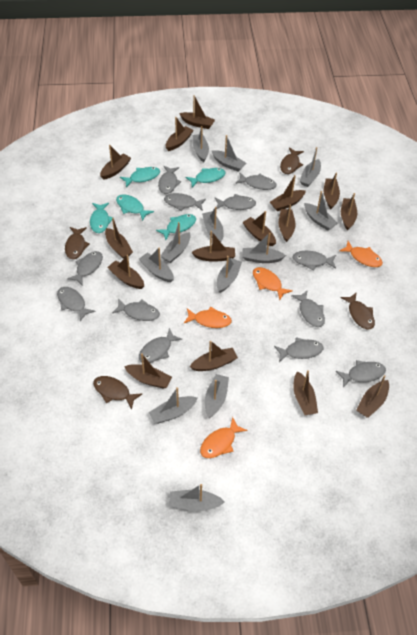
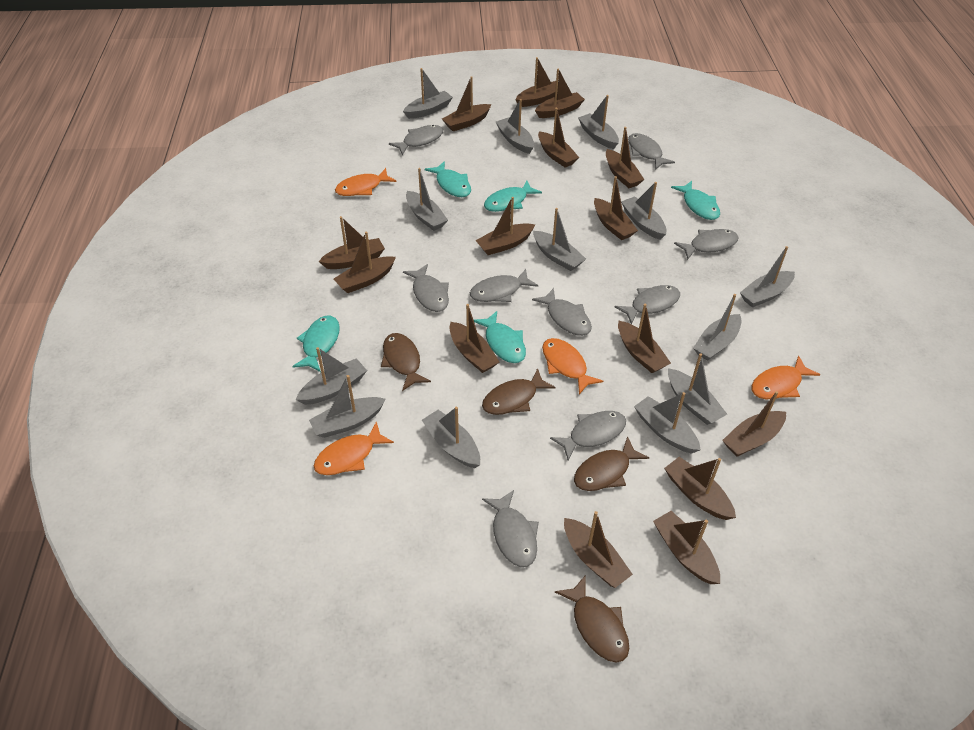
grey boat: [139,248,174,282] [149,387,198,424] [160,222,191,263] [169,484,225,511] [193,126,209,162] [202,207,224,242] [205,374,229,418] [212,135,246,172] [217,256,242,293] [242,233,286,263] [300,147,321,187] [304,191,338,231] = 12 -> [296,347,367,405] [309,375,386,438] [403,68,453,119] [406,168,448,231] [422,407,480,468] [496,99,534,154] [533,208,586,271] [578,95,619,149] [621,182,667,240] [634,392,701,454] [668,353,727,425] [693,294,742,361] [740,246,795,308] = 13
grey fish: [57,287,95,321] [67,251,103,286] [112,299,160,321] [139,328,183,363] [158,166,181,194] [164,193,206,211] [215,194,256,210] [235,173,277,190] [274,337,324,362] [291,290,325,327] [292,251,336,271] [336,360,386,388] = 12 -> [389,125,443,155] [403,264,449,312] [470,269,538,302] [482,490,539,567] [532,288,592,336] [550,411,626,461] [614,285,680,324] [628,133,675,170] [674,229,739,260] = 9

